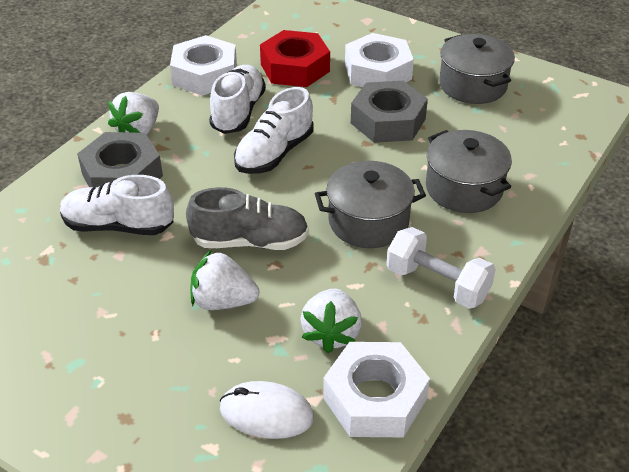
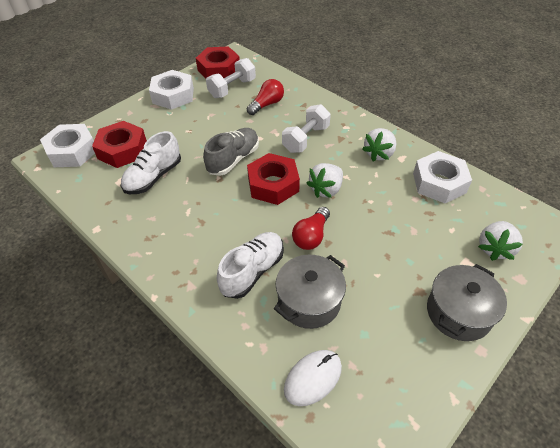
grey nut: [77,132,163,187] [351,81,428,143] = 2 -> none = 0
grey pot: [315,161,426,248] [426,130,512,213] [439,34,515,104] = 3 -> [274,255,346,329] [427,264,507,341] = 2
red light bulb: none = 0 -> [247,79,284,115] [292,207,330,250] = 2
red nut: [260,30,330,87] = 1 -> [92,121,147,168] [196,46,240,79] [247,153,300,205] = 3
white dumbbell: [386,227,496,309] = 1 -> [206,58,256,98] [282,104,331,153] = 2
white shoe: [60,175,174,235] [209,65,266,134] [234,87,313,174] = 3 -> [121,131,181,194] [217,232,284,299] = 2

